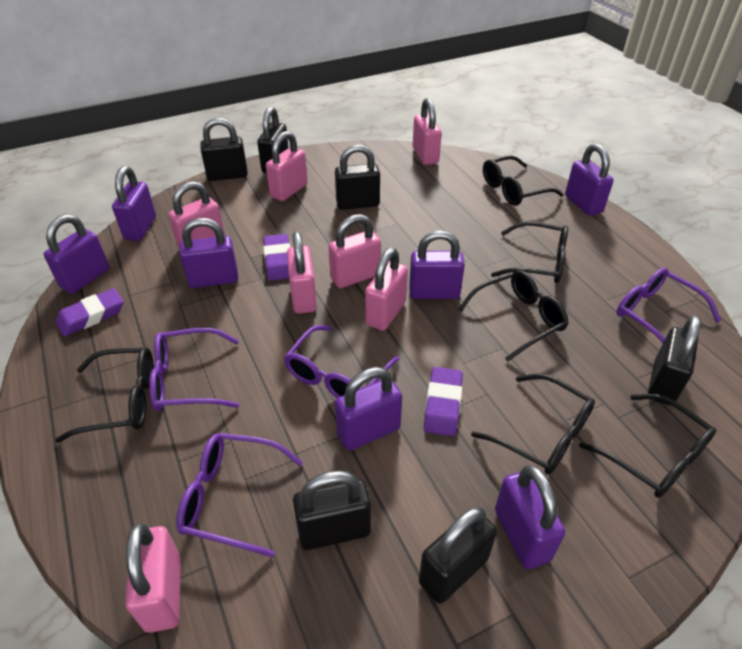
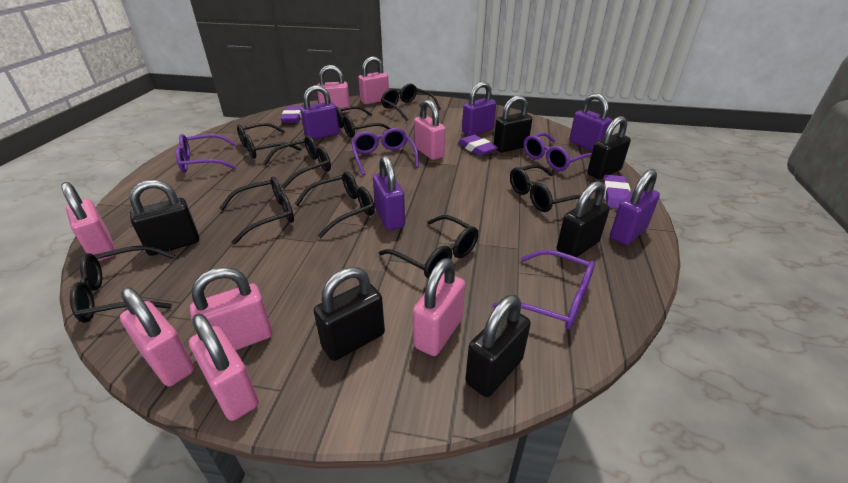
black glasses: [55,347,154,443] [458,270,568,362] [471,373,595,475] [483,156,564,206] [491,221,568,283] [579,394,716,498] = 6 -> [70,245,175,323] [220,177,294,244] [237,123,302,159] [263,135,331,189] [295,171,375,238] [336,106,391,138] [379,215,478,278] [381,84,441,121] [510,164,590,212] = 9
pink padlock: [125,523,181,633] [168,181,225,249] [266,131,308,201] [287,231,317,314] [328,214,381,288] [365,248,408,331] [413,98,442,165] = 7 -> [61,182,116,261] [120,287,195,386] [189,314,259,421] [190,267,272,350] [317,65,350,113] [358,56,389,104] [413,258,465,356] [414,99,445,160] = 8
purple padlock: [44,214,109,294] [112,166,156,241] [180,218,238,288] [335,367,402,451] [409,231,465,299] [495,465,565,569] [565,144,614,216] = 7 -> [300,85,339,140] [373,155,405,230] [462,82,496,136] [569,93,612,151] [610,169,660,245] = 5

